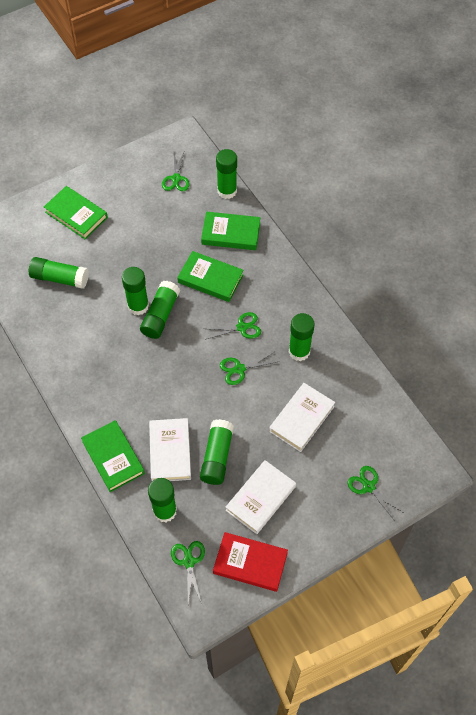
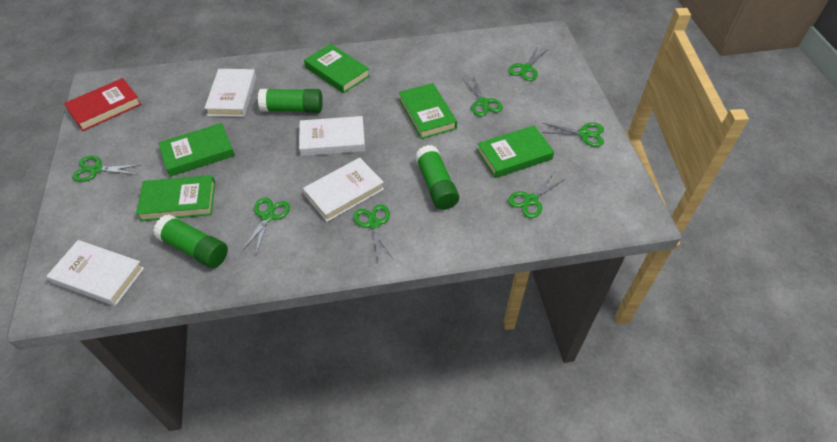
green book: [44,186,108,239] [81,420,145,492] [177,251,244,302] [201,212,261,250] = 4 -> [136,175,215,221] [158,123,235,177] [304,44,370,93] [399,83,457,139] [477,126,554,178] = 5
green glue stick: [29,257,89,289] [122,267,149,315] [140,281,180,339] [148,478,177,522] [200,419,234,485] [216,149,237,199] [289,313,315,361] = 7 -> [153,214,228,268] [258,89,323,113] [415,145,459,210] = 3
green scissors: [162,150,190,191] [171,541,205,604] [204,312,261,340] [220,352,279,385] [347,466,404,521] = 5 -> [72,156,140,182] [241,197,290,254] [353,204,393,263] [463,77,503,116] [508,46,547,81] [508,173,565,218] [542,123,604,147] = 7
white book: [149,418,191,481] [226,460,296,534] [269,383,335,452] = 3 -> [47,240,144,306] [204,69,256,117] [299,116,365,156] [303,158,384,222] = 4

